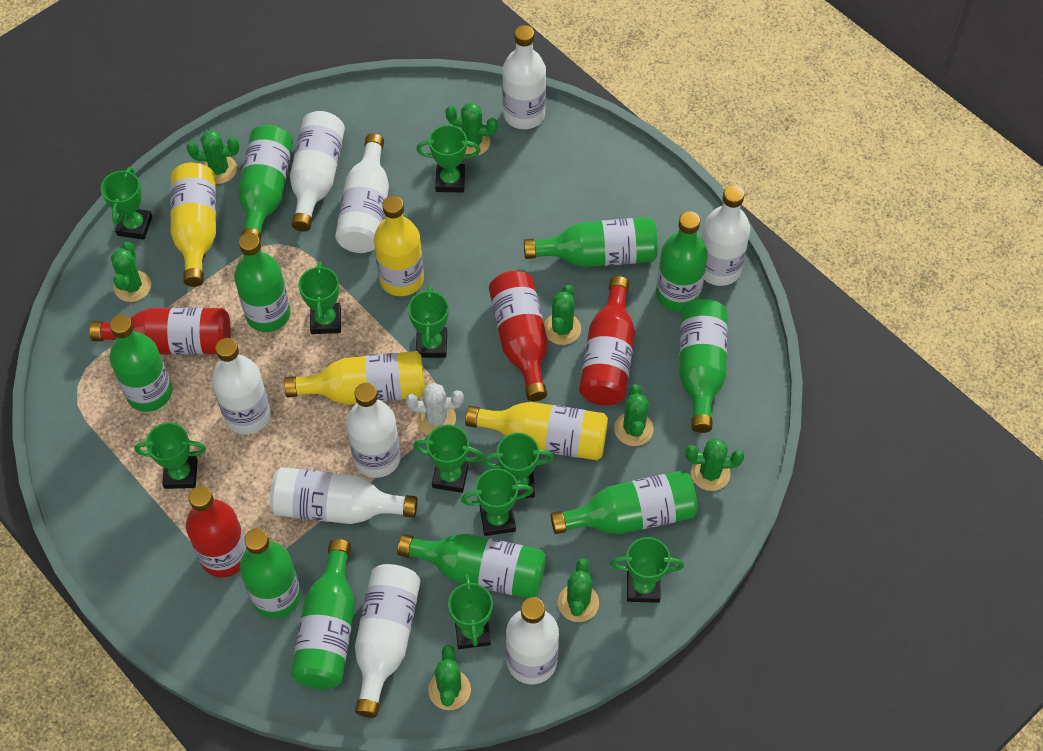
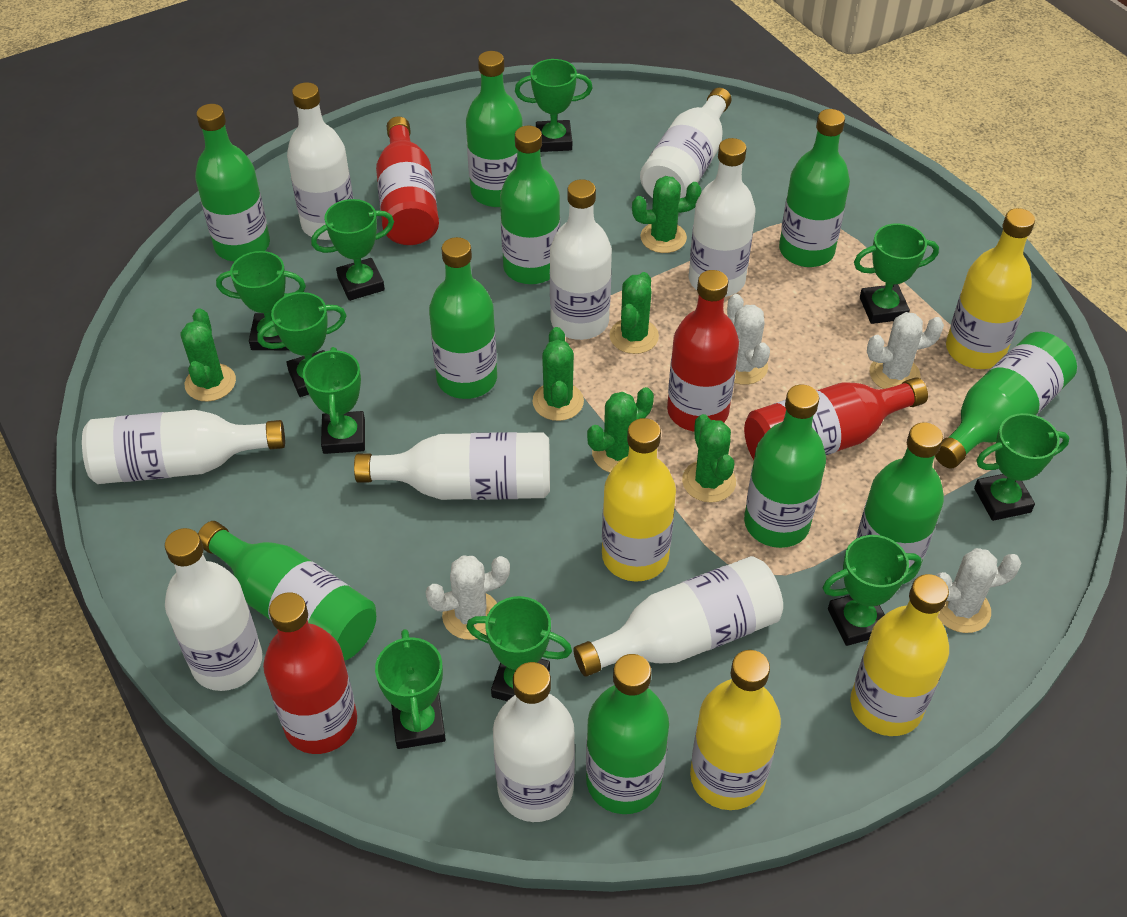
green cactus: [111,242,151,302] [187,130,239,184] [428,645,471,710] [446,102,498,156] [544,285,581,345] [558,558,599,622] [614,384,654,446] [686,438,744,491] = 8 -> [181,308,236,402] [532,327,584,421] [587,387,654,473] [609,272,659,354] [632,176,701,253] [682,414,736,502] = 6
white cactus: [406,383,463,434] = 1 -> [425,555,510,640] [727,294,770,385] [867,312,944,389] [935,548,1021,633] = 4

